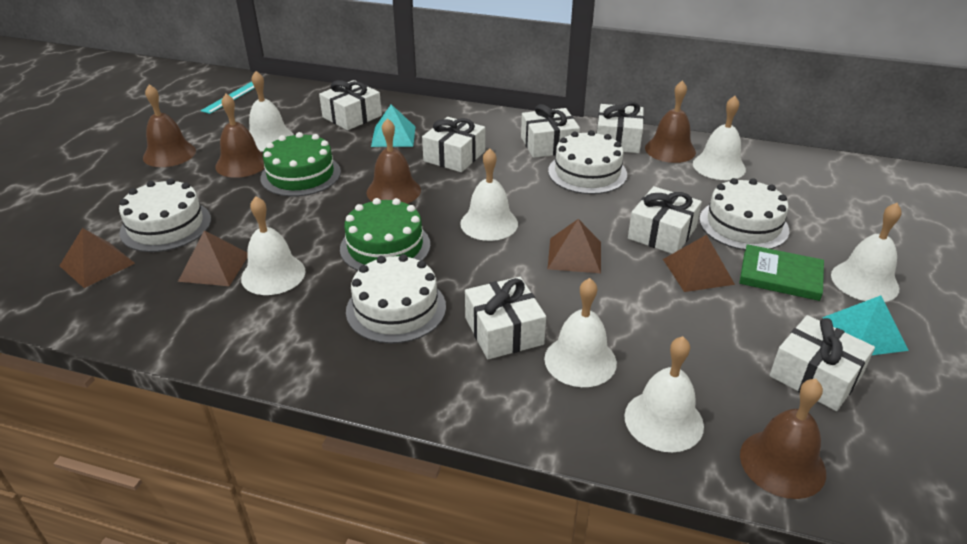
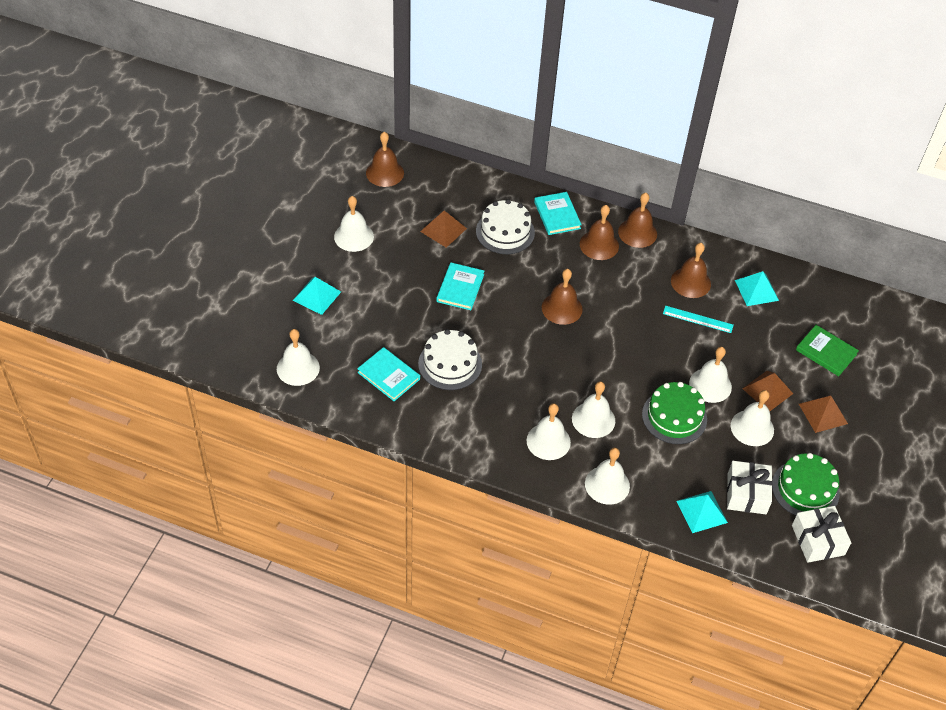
brown pyramid: [60,228,135,288] [178,231,248,286] [547,219,601,273] [663,235,735,292] = 4 -> [420,211,467,248] [742,371,793,411] [799,395,848,433] = 3
turquoise book: none = 0 -> [357,347,420,401] [437,263,484,310] [534,192,582,235] = 3
turquoise pyramid: [371,104,415,147] [822,295,909,355] = 2 -> [293,277,341,315] [676,491,728,533] [735,271,779,306] = 3
white cake: [119,179,211,252] [346,254,446,344] [548,130,627,194] [699,178,789,250] = 4 -> [418,329,482,390] [476,199,535,254] = 2
white gift: [319,80,382,130] [422,117,485,172] [465,277,546,359] [521,104,580,158] [597,102,644,153] [628,186,702,254] [770,315,875,411] = 7 -> [727,461,773,514] [792,506,851,563] = 2

